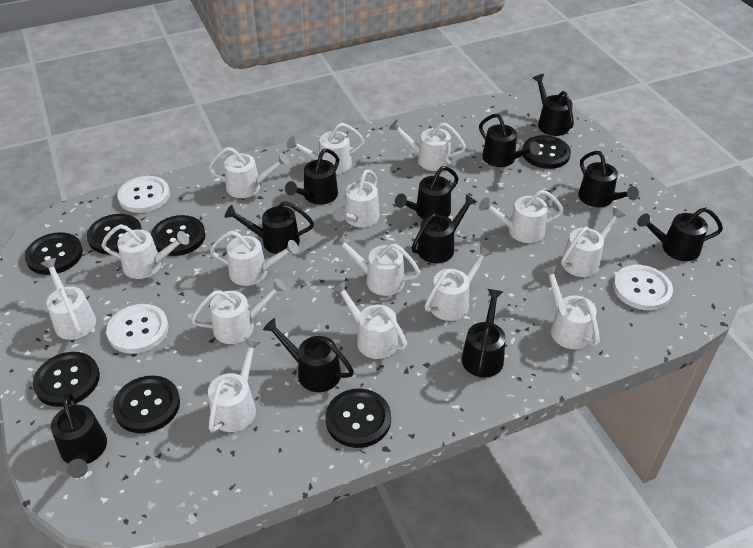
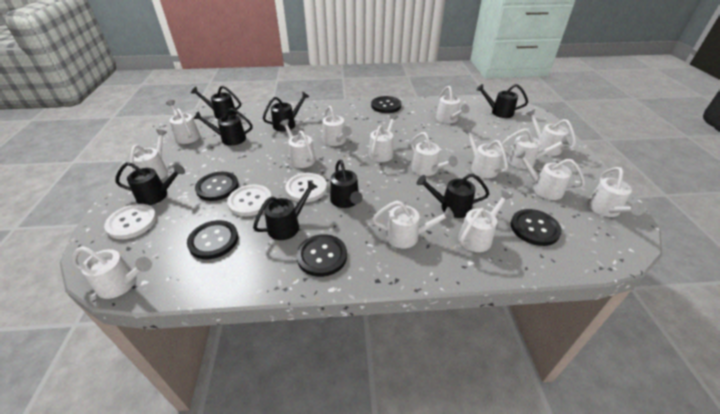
black button: [24,232,83,275] [33,352,100,407] [87,214,142,254] [113,375,180,433] [151,215,206,256] [326,389,391,448] [522,135,571,169] = 7 -> [187,220,238,259] [195,172,239,201] [296,234,347,277] [371,96,401,113] [511,209,562,246] = 5
black watering can: [51,392,107,478] [225,201,314,254] [263,318,354,392] [285,149,339,205] [395,166,459,219] [412,194,477,263] [462,289,505,378] [479,114,540,167] [533,74,574,136] [578,151,639,207] [637,208,723,261] = 11 -> [115,162,185,205] [191,86,241,120] [194,108,253,146] [253,181,318,240] [263,91,309,131] [330,160,363,208] [417,174,489,218] [476,84,528,118] = 8

